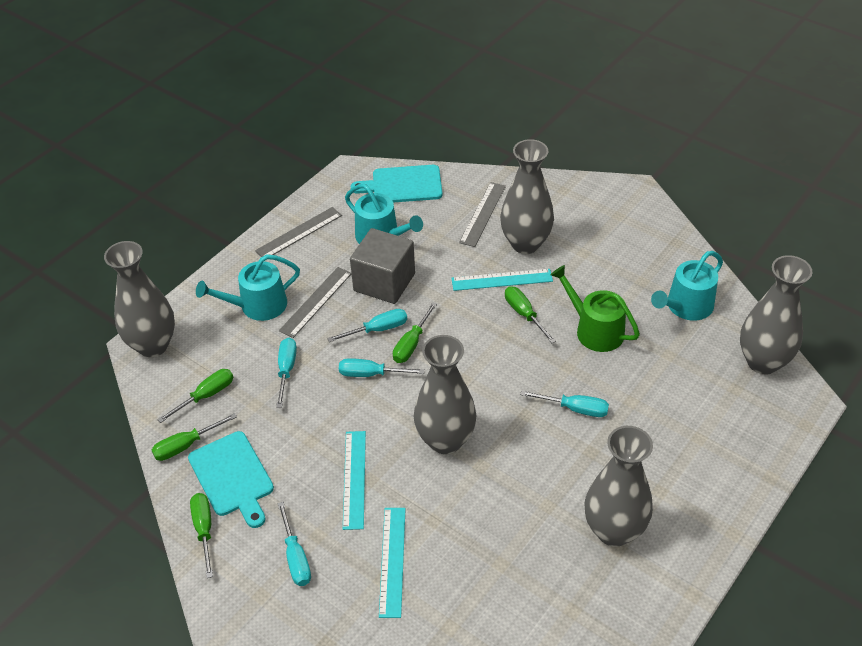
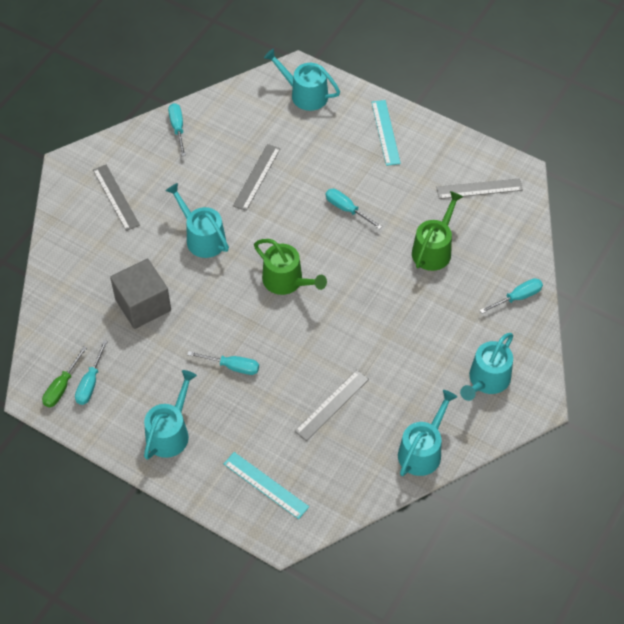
green screwdriver: [152,413,237,461] [157,369,233,423] [190,493,213,578] [393,302,437,363] [505,287,556,343] = 5 -> [42,346,87,408] = 1
green watering can: [550,265,640,352] = 1 -> [254,239,327,295] [412,191,463,271] = 2
grey ruler: [255,207,342,257] [279,267,351,338] [459,182,506,247] = 3 -> [93,165,140,231] [233,144,280,211] [294,370,369,441] [436,178,523,199] = 4
grey vase: [104,241,175,357] [413,335,476,454] [500,139,554,254] [584,426,653,547] [740,255,812,375] = 5 -> none = 0
turquoise cutting board: [188,431,274,528] [351,165,443,203] = 2 -> none = 0
turquoise ruler: [343,431,366,530] [379,508,406,618] [451,269,553,291] = 3 -> [224,452,309,519] [372,100,401,166] = 2
turquoise watering can: [196,254,300,321] [345,184,423,244] [651,251,723,321] = 3 -> [144,370,197,459] [166,183,229,258] [264,49,340,111] [398,390,457,476] [460,333,513,401] = 5

